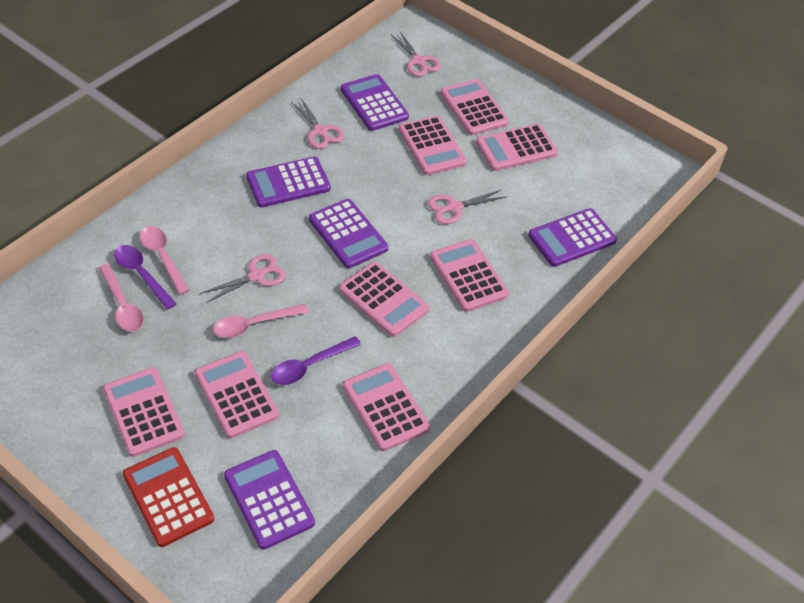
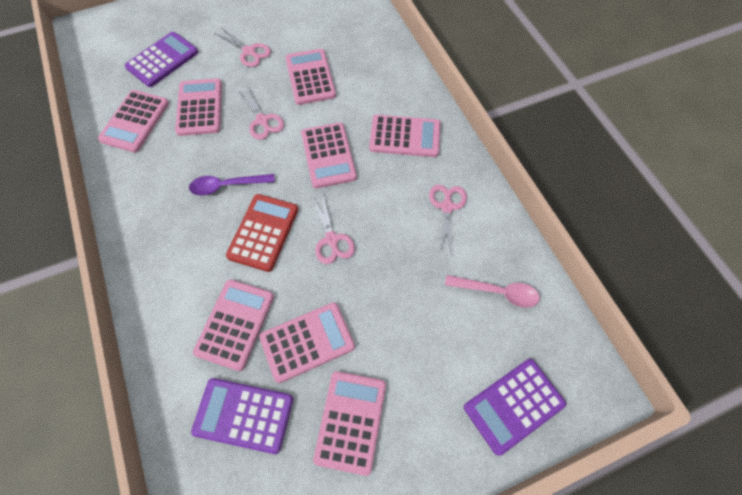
pink spoon: [99,264,144,332] [140,226,190,295] [213,304,309,338] = 3 -> [445,275,540,308] = 1
purple calculator: [224,450,315,549] [246,157,331,207] [309,199,388,268] [341,74,409,131] [528,208,617,267] = 5 -> [125,32,198,87] [191,378,293,454] [464,359,566,455] = 3
purple spoon: [114,245,177,310] [271,336,361,385] = 2 -> [189,174,275,196] = 1

